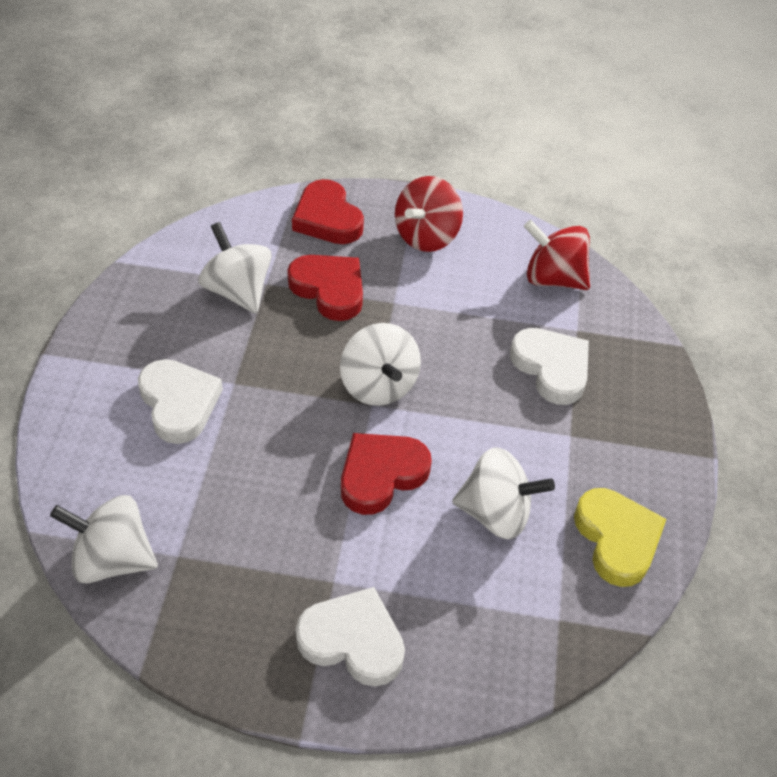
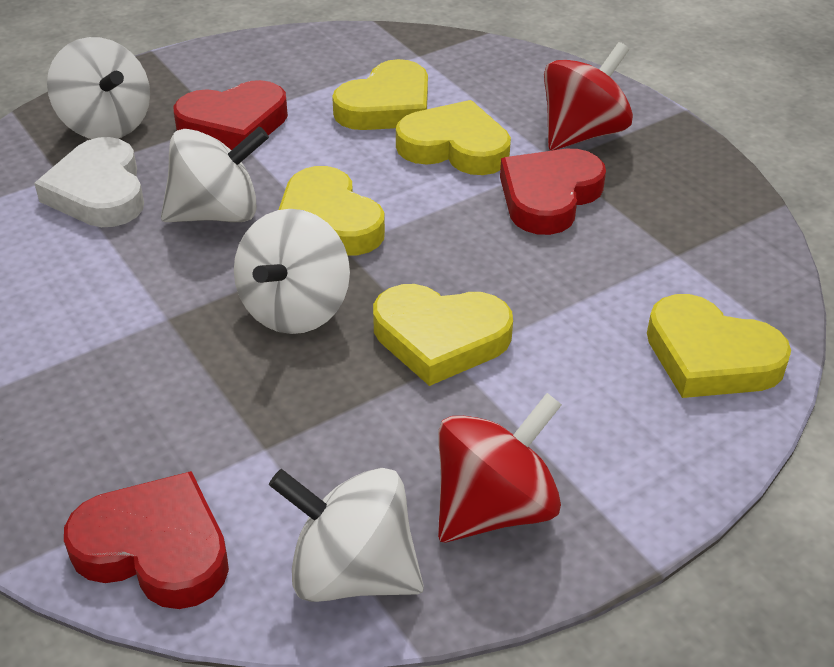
white heart: [138,359,223,444] [296,587,405,686] [510,328,589,405] = 3 -> [34,137,144,227] = 1
yellow heart: [574,488,667,587] = 1 -> [278,166,385,256] [332,59,428,130] [373,284,513,386] [396,100,511,175] [647,294,791,398] = 5

